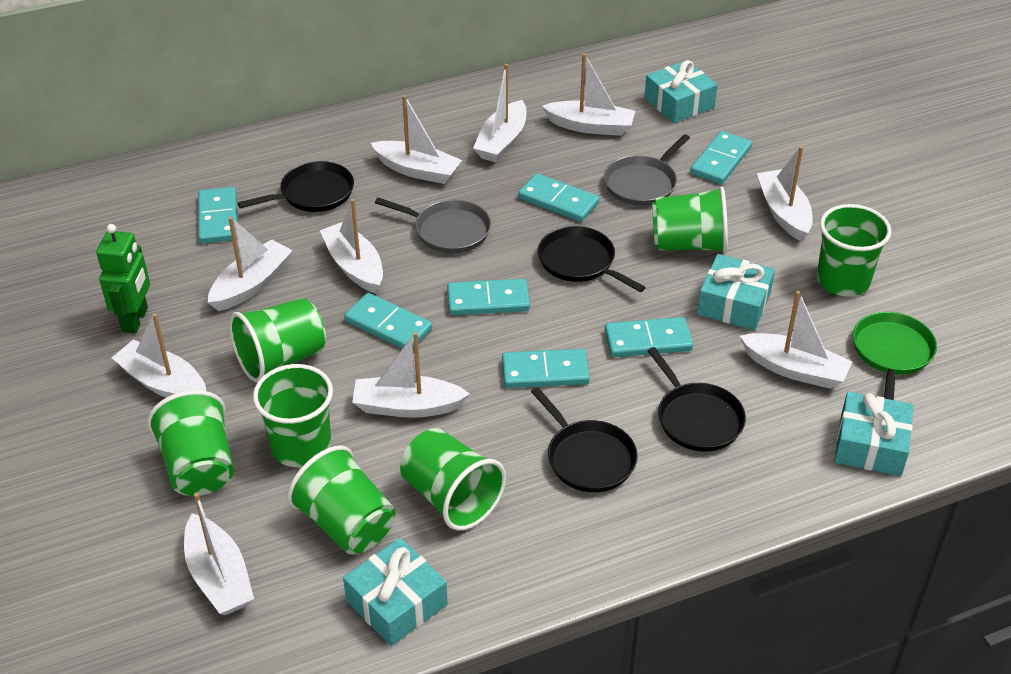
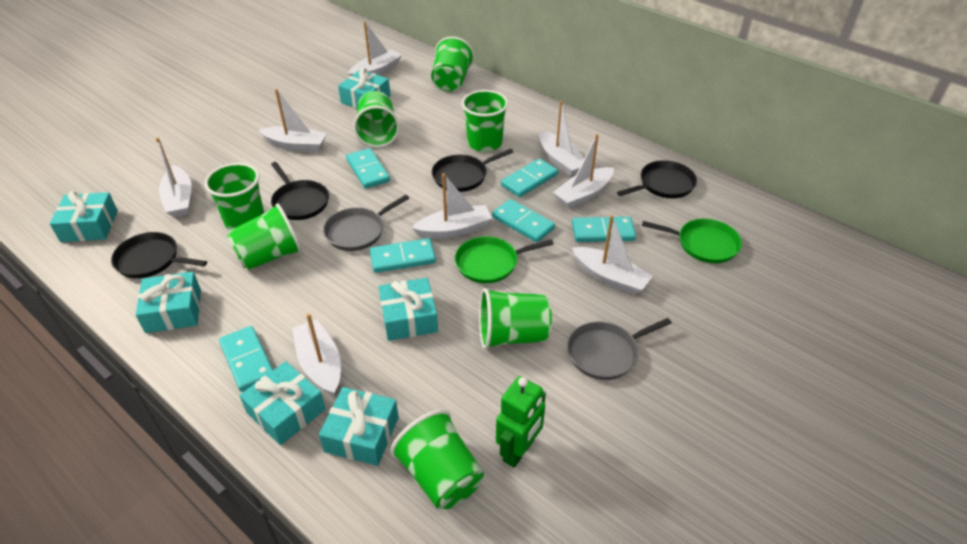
green pan: [853,312,937,400] = 1 -> [455,236,554,283] [642,219,742,263] = 2
turquoise domino: [198,187,238,243] [344,293,432,349] [447,279,530,315] [502,349,590,388] [518,173,599,222] [605,317,693,357] [690,131,752,184] = 7 -> [219,326,273,392] [346,148,390,189] [370,238,436,273] [492,199,555,242] [501,158,558,197] [572,217,636,242] = 6
turquoise gift: [343,538,448,646] [644,60,718,123] [697,254,775,330] [834,391,914,476] = 4 -> [50,191,118,242] [135,272,201,333] [239,361,326,445] [319,387,399,466] [338,68,391,109] [379,278,438,341] = 6
white boat: [112,313,206,398] [184,493,254,615] [208,217,293,311] [320,199,383,294] [352,332,470,418] [371,95,462,184] [473,64,526,162] [542,53,635,136] [740,291,852,389] [757,146,813,241] = 10 -> [156,137,192,218] [258,89,327,152] [292,314,341,396] [348,22,402,76] [412,173,492,239] [539,101,584,176] [553,134,614,209] [572,215,653,295] = 8

